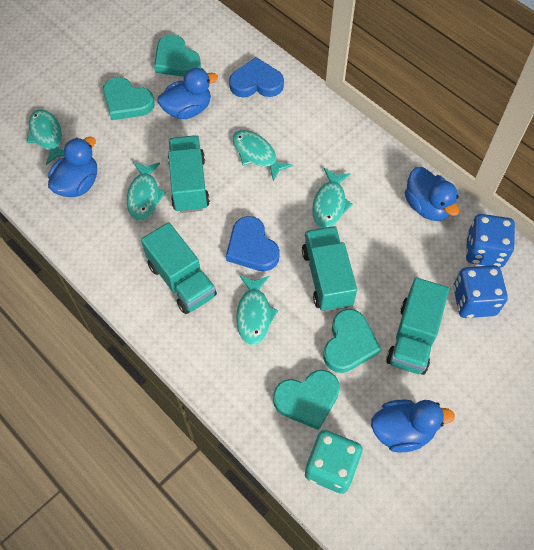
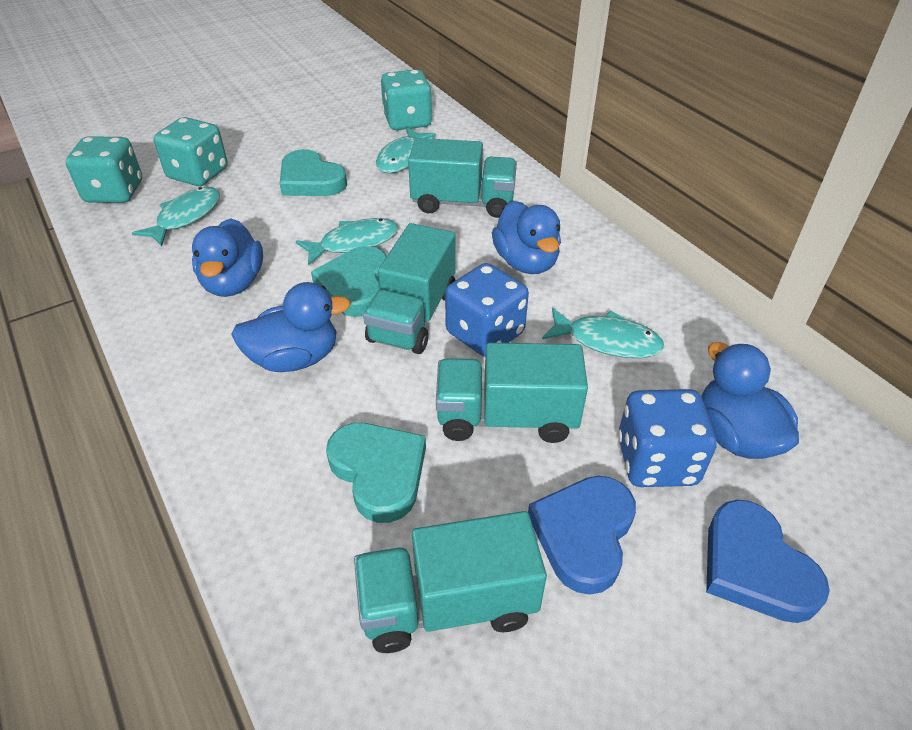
turquoise dice: [305,430,362,494] = 1 -> [66,136,142,203] [153,117,228,186] [381,69,432,130] = 3
turquoise fish: [27,110,64,165] [127,162,166,221] [232,130,293,181] [236,276,278,346] [312,168,353,228] = 5 -> [132,187,220,246] [296,218,398,266] [376,127,436,173] [542,308,664,358] = 4
turquoise heart: [103,77,155,120] [154,34,201,77] [273,370,340,430] [323,309,381,373] = 4 -> [280,149,347,196] [311,246,387,317] [326,423,426,523] = 3

